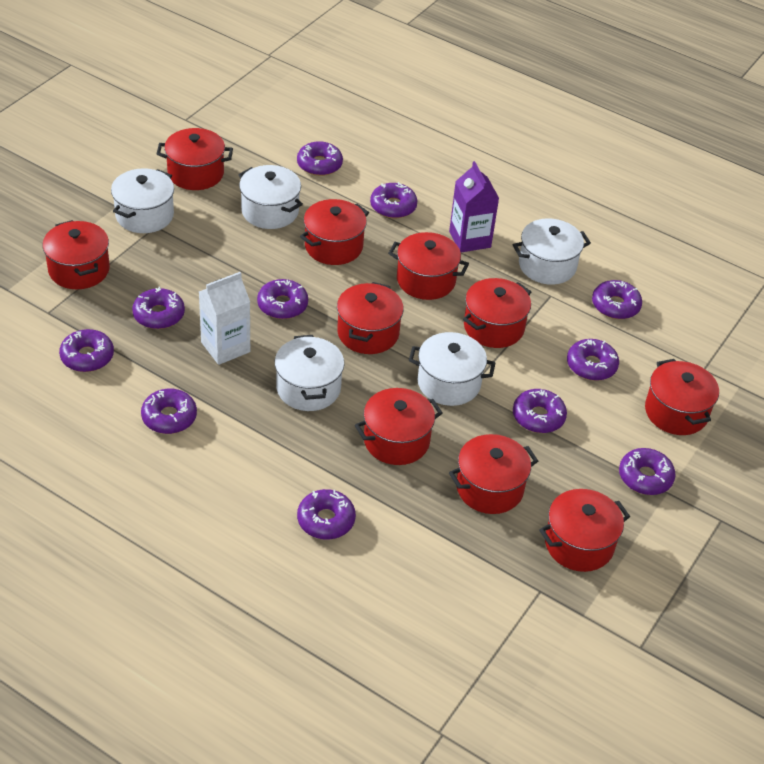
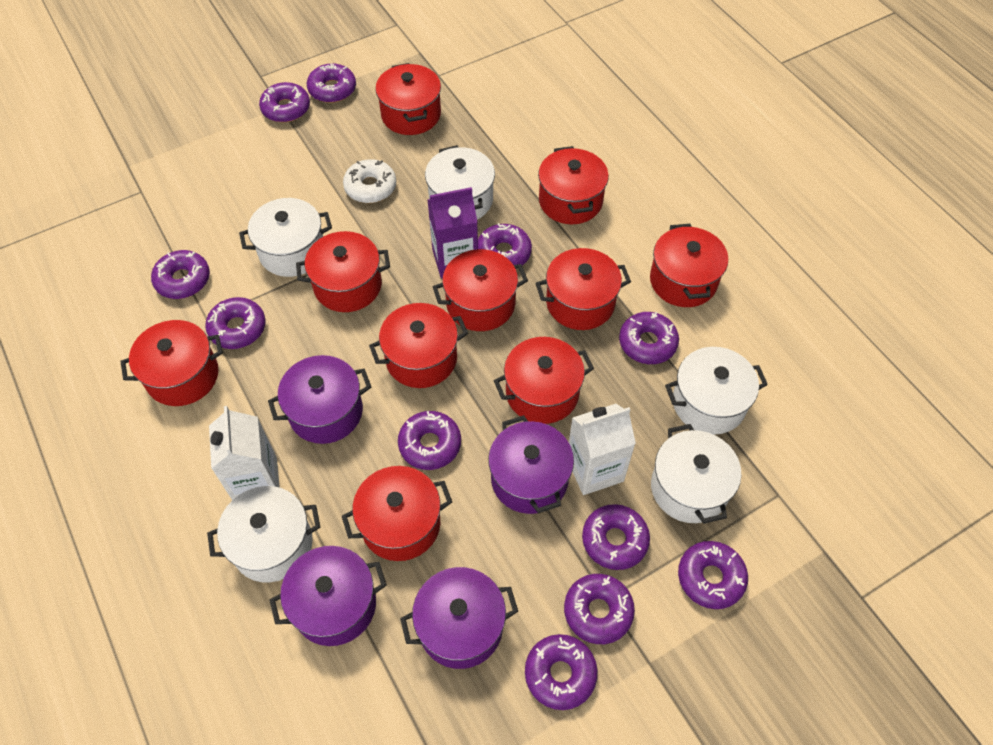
purple pot: none = 0 -> [268,355,371,444] [270,546,387,646] [400,567,518,669] [488,415,574,514] = 4
white carton: [199,272,250,365] = 1 -> [209,406,280,500] [569,404,636,495] = 2
white donut: none = 0 -> [343,159,396,203] = 1

